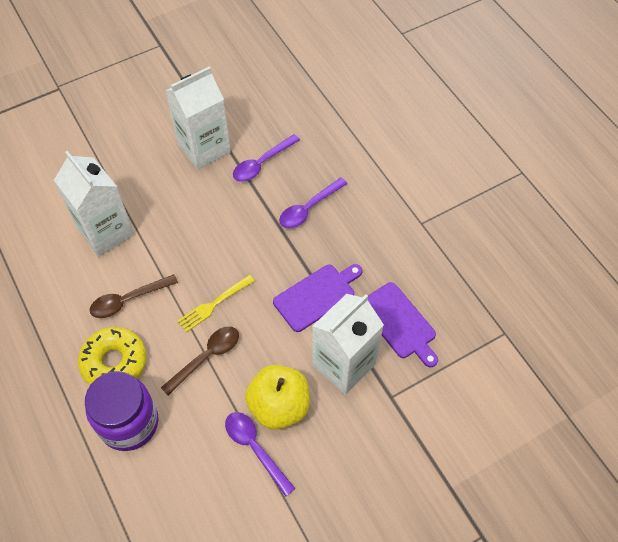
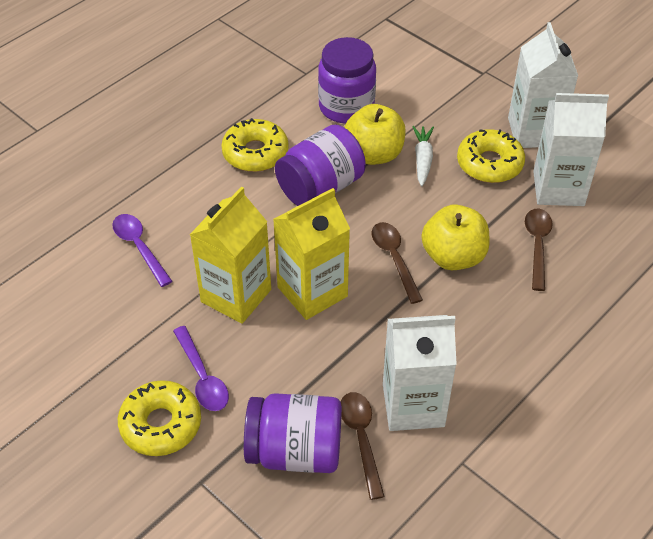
brown spoon: [90,274,178,318] [161,326,239,395] = 2 -> [341,392,385,500] [372,222,423,304] [525,208,553,291] = 3
purple cutting board: [273,264,362,332] [368,282,438,367] = 2 -> none = 0
purple jar: [85,371,159,451] = 1 -> [244,393,342,473] [275,125,366,206] [318,37,376,124] = 3
purple spoon: [225,412,295,497] [233,134,300,182] [279,178,347,228] = 3 -> [112,214,172,287] [173,326,229,411] = 2
white carrot: none = 0 -> [412,126,434,187] = 1
yellow apple: [245,365,310,430] = 1 -> [344,104,406,165] [421,204,490,270] = 2
yellow carton: none = 0 -> [190,187,271,324] [273,188,350,320] = 2
yellow donut: [78,327,146,385] = 1 -> [118,380,201,456] [221,118,288,172] [457,129,525,183] = 3
yellow fork: [177,275,254,332] = 1 -> none = 0

